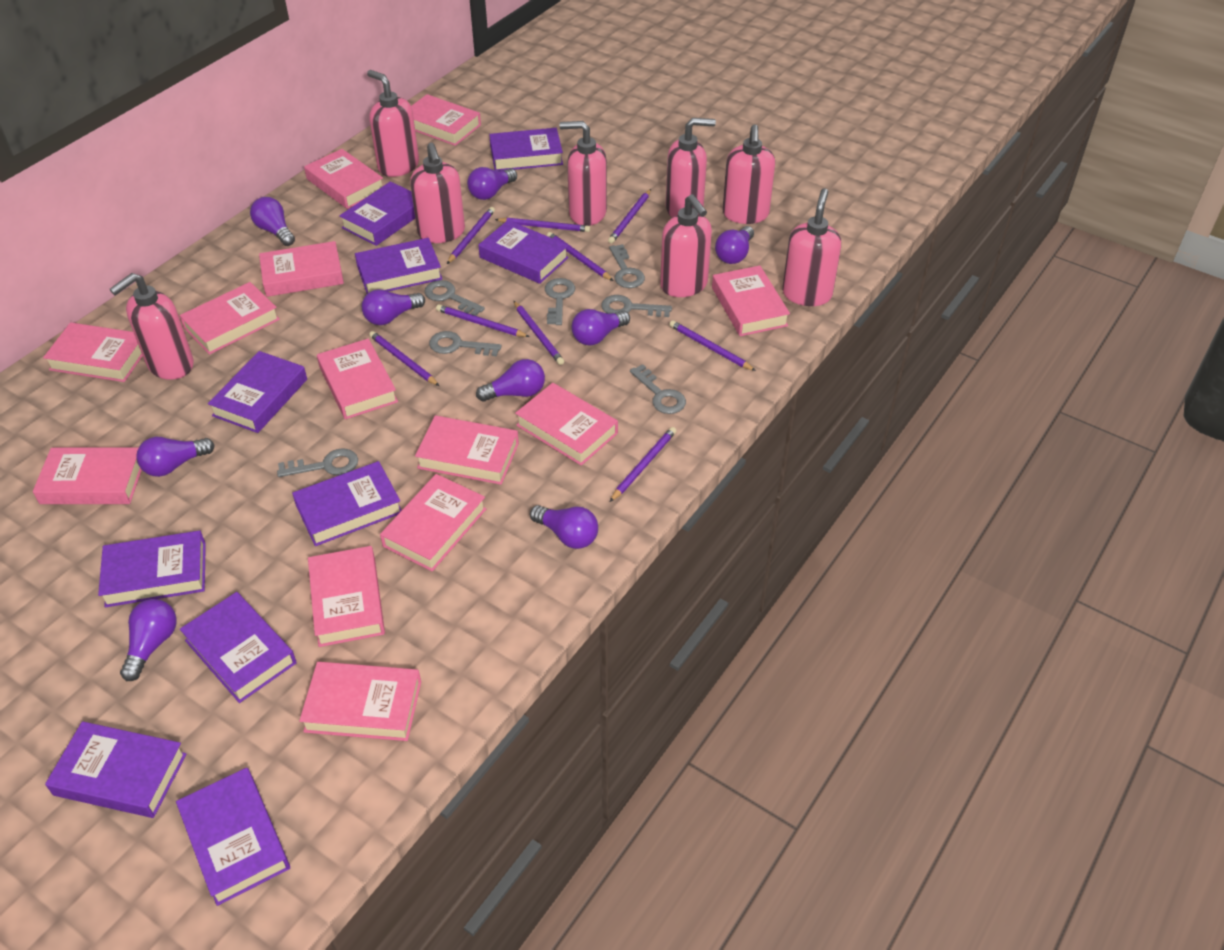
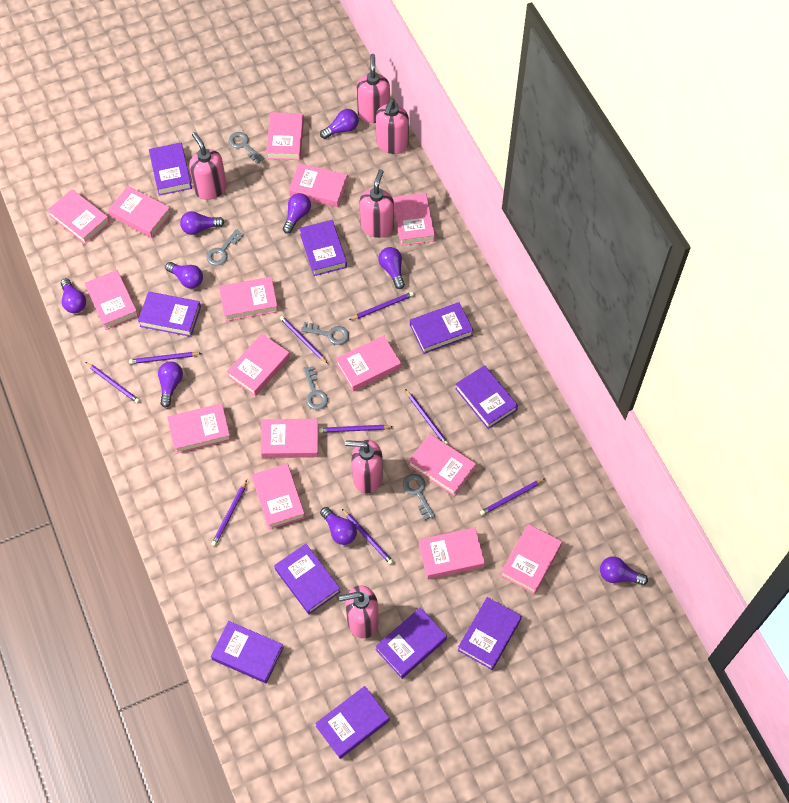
grey key: [277,448,358,477] [424,280,485,316] [429,331,502,356] [545,278,575,325] [601,295,672,317] [609,244,645,288] [630,364,686,414] = 7 -> [206,229,243,266] [229,132,264,164] [301,322,349,345] [303,366,328,410] [403,474,435,520] = 5
pink book: [33,447,142,504] [43,322,143,382] [180,282,280,355] [259,241,344,297] [299,662,421,741] [304,149,383,209] [308,546,385,647] [317,338,398,419] [380,474,486,571] [411,94,481,146] [415,415,519,485] [515,383,618,466] [712,266,790,336] = 13 -> [47,189,110,244] [85,270,138,330] [108,186,171,238] [167,403,231,454] [219,277,278,321] [227,334,290,396] [252,464,305,529] [261,419,319,458] [266,112,304,160] [289,163,348,207] [336,335,401,391] [393,193,435,246] [408,434,476,496] [419,528,485,579] [500,524,562,594] = 15
pink soap dispenser: [109,273,194,380] [367,70,419,177] [410,143,465,243] [560,121,607,226] [660,194,712,297] [666,118,716,218] [722,124,775,224] [782,188,841,306] = 8 -> [189,132,227,200] [339,585,379,639] [345,440,383,493] [357,54,390,123] [360,169,394,238] [376,99,409,154] = 6

